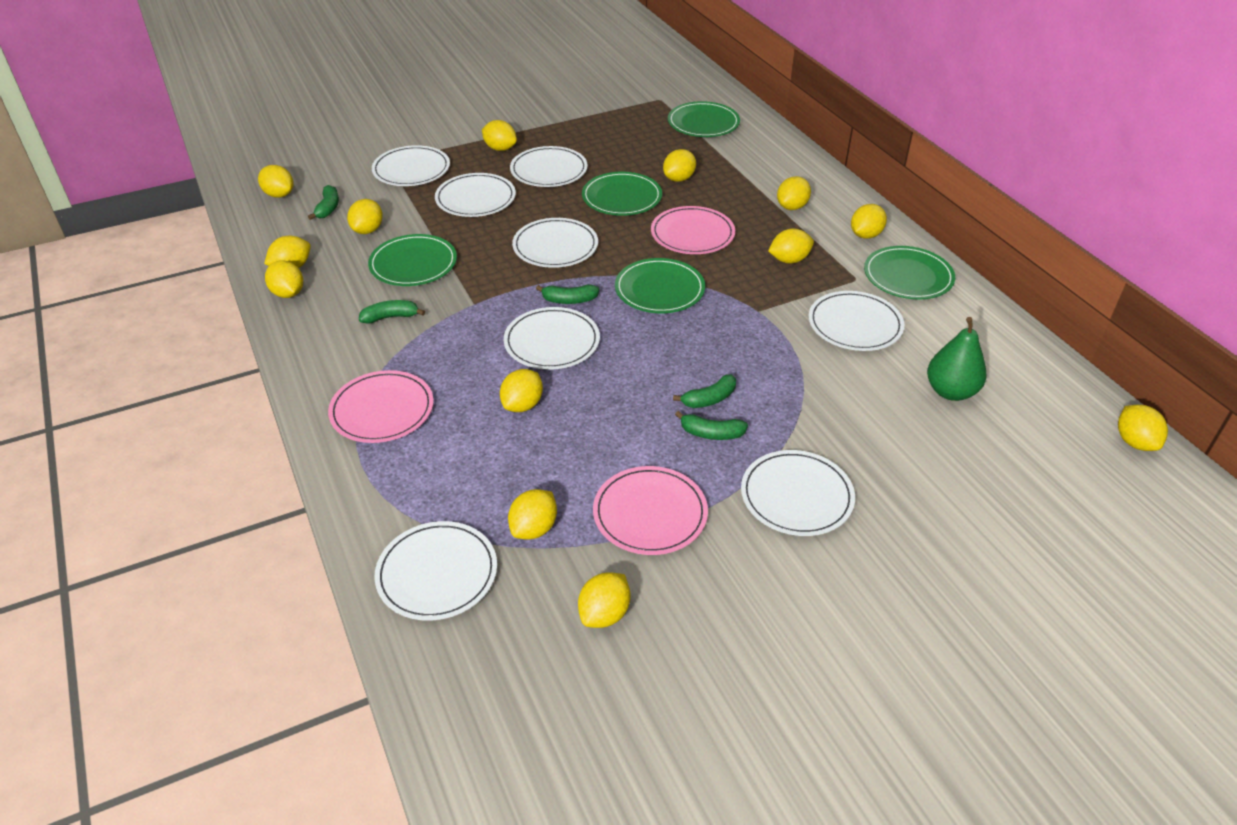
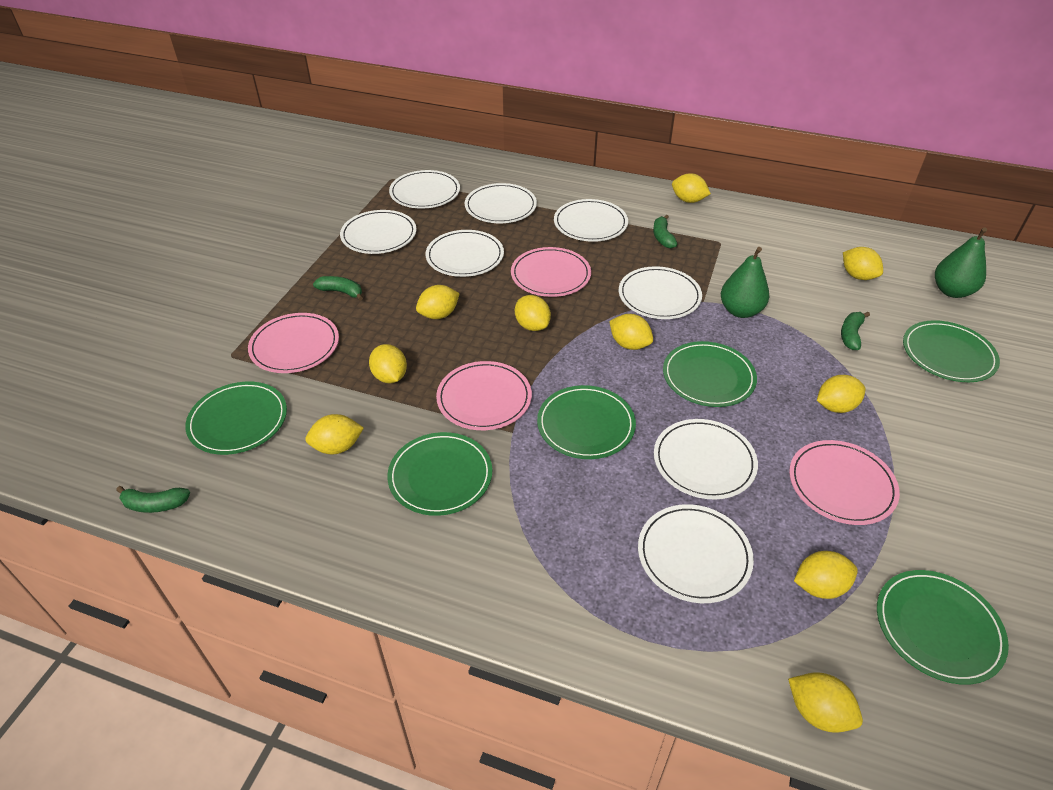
green banana: [308,185,339,220] [359,300,425,324] [536,284,599,304] [673,374,736,408] [675,411,748,440] = 5 -> [116,486,190,513] [313,276,363,301] [653,215,677,248] [841,312,870,350] = 4
green pear: [927,317,987,401] = 1 -> [721,247,769,318] [935,227,987,298] = 2
green plate: [368,234,457,286] [582,172,662,216] [615,258,705,313] [668,101,740,137] [864,246,955,299] = 5 -> [185,382,287,455] [387,432,492,516] [537,385,636,459] [663,341,757,407] [877,570,1009,685] [903,320,1000,382] = 6
pink plate: [328,370,434,443] [593,466,708,555] [651,206,735,254] = 3 -> [248,313,339,373] [436,361,532,430] [511,247,591,297] [789,440,900,525] = 4
yellow lemon: [258,165,293,198] [264,236,311,268] [265,260,303,298] [347,199,383,234] [482,120,517,151] [500,369,543,412] [508,489,557,540] [578,572,631,628] [663,149,696,182] [768,228,814,264] [777,176,811,210] [851,204,887,239] [1118,405,1168,451] = 13 -> [305,414,364,454] [369,344,407,383] [416,285,460,319] [515,295,551,331] [609,314,653,350] [672,173,711,203] [788,672,863,733] [794,551,858,599] [817,375,866,413] [843,247,883,280] = 10

